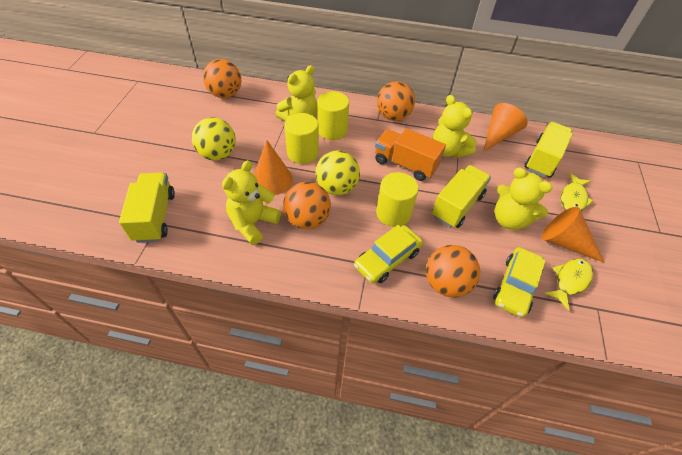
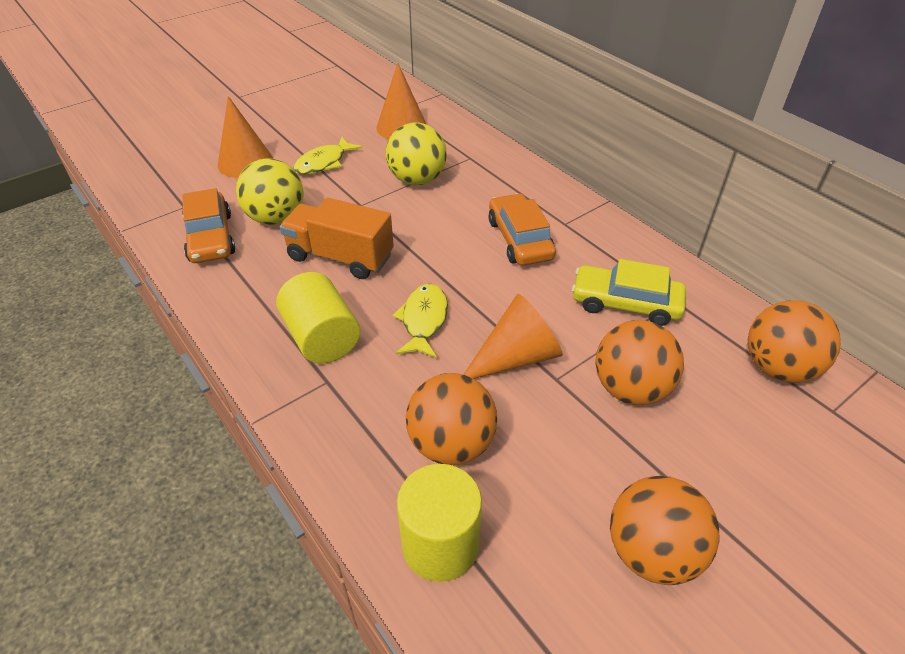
orange car: none = 0 -> [182,188,235,263] [488,193,556,266] = 2
yellow car: [354,225,423,284] [493,247,545,318] = 2 -> [572,259,686,326] = 1
yellow cylinder: [284,113,319,164] [317,91,349,140] [376,172,419,227] = 3 -> [276,272,361,364] [397,464,482,582] = 2
yellow teddy bear: [222,160,281,245] [276,65,317,121] [433,95,477,158] [495,168,552,230] = 4 -> none = 0
yellow truck: [119,173,175,243] [432,165,491,228] [524,122,573,178] = 3 -> none = 0

